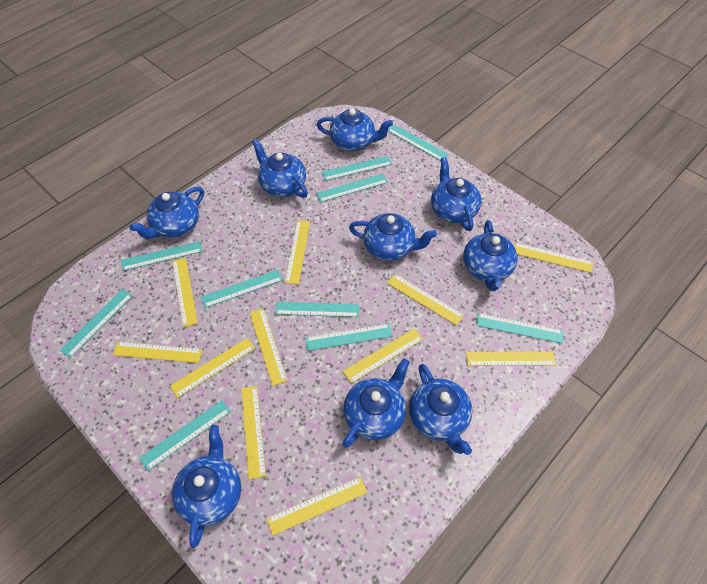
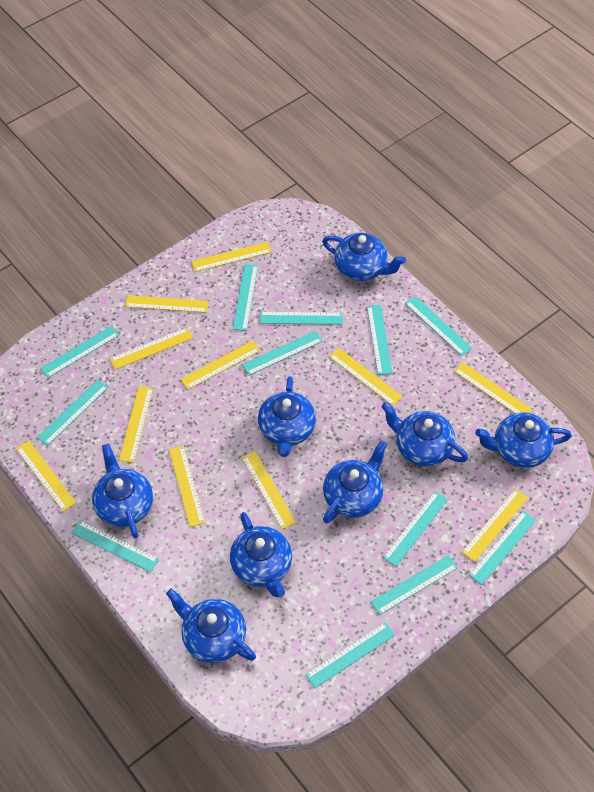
blue teapot: [129,187,204,239] [172,425,241,548] [252,139,308,198] [317,108,393,151] [342,358,410,448] [349,213,437,261] [409,364,472,455] [431,157,481,231] [463,220,518,291] = 9 -> [92,444,153,539] [166,589,256,663] [230,512,292,597] [258,376,316,457] [322,233,406,281] [323,440,387,523] [381,402,468,467] [475,412,571,468] = 8
turquoise ruler: [59,289,133,358] [121,241,202,271] [140,400,231,471] [201,270,283,308] [275,302,360,317] [305,324,392,351] [316,174,388,202] [322,156,392,181] [388,124,449,161] [476,313,564,344] = 10 -> [37,379,109,446] [40,326,119,378] [71,520,159,572] [233,264,258,331] [242,331,323,375] [260,312,343,325] [305,622,395,688] [367,305,393,375] [371,555,458,615] [383,491,448,567] [405,296,472,356] [469,511,536,585] = 12

